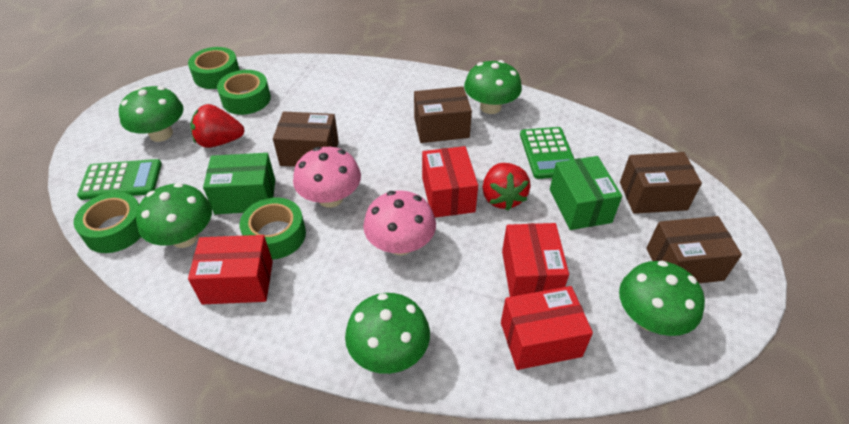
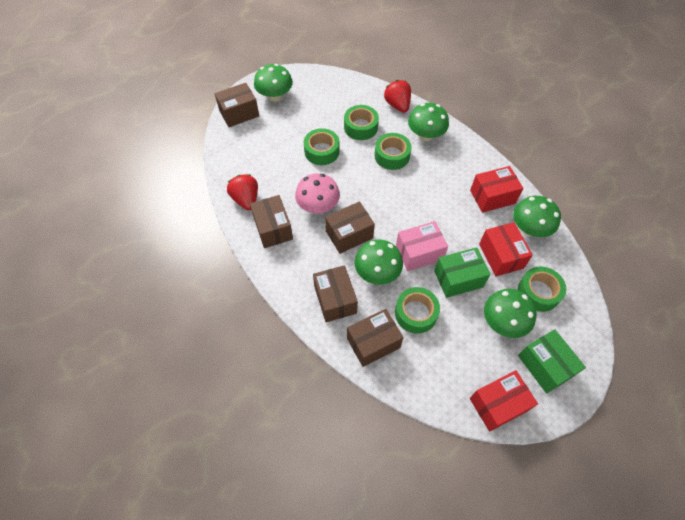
brown box: [273,112,339,167] [414,86,472,143] [620,152,702,214] [646,216,742,283] = 4 -> [215,83,259,127] [250,195,293,248] [313,265,358,322] [325,202,375,254] [347,309,404,367] = 5
green calculator: [77,159,162,200] [520,127,574,179] = 2 -> none = 0
green tape: [74,192,141,253] [188,47,240,89] [217,70,271,115] [240,197,306,259] = 4 -> [304,128,340,165] [344,105,379,140] [374,133,412,170] [395,287,440,334] [518,267,566,312] = 5
pink box: none = 0 -> [396,221,448,271] = 1
pink mushroom: [293,147,361,208] [363,190,436,255] = 2 -> [295,173,340,213] = 1
red box: [188,235,273,304] [422,146,478,218] [501,286,593,370] [502,223,569,297] = 4 -> [470,166,523,213] [470,370,538,432] [479,222,533,276] = 3

